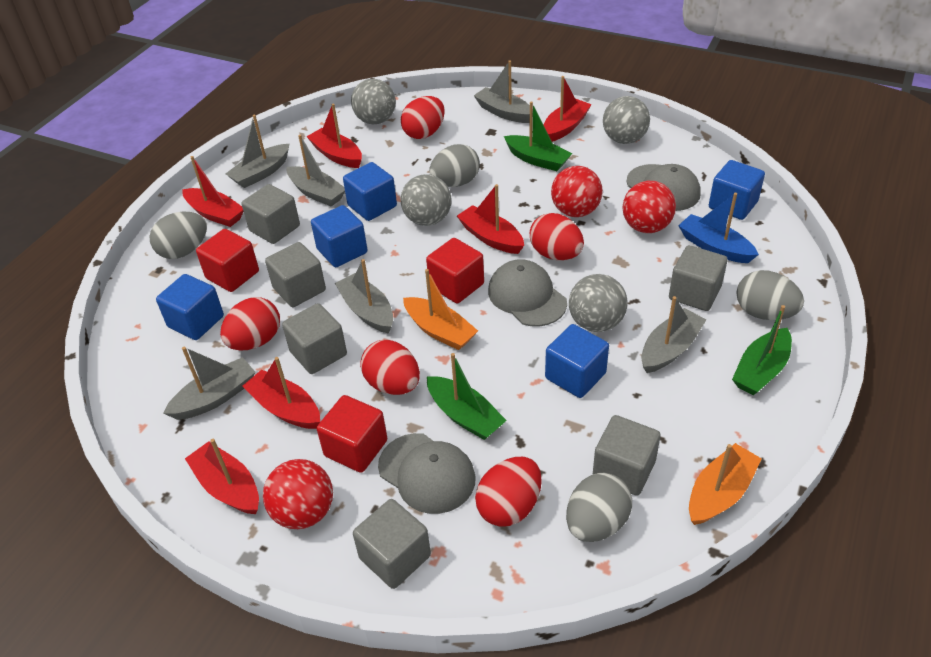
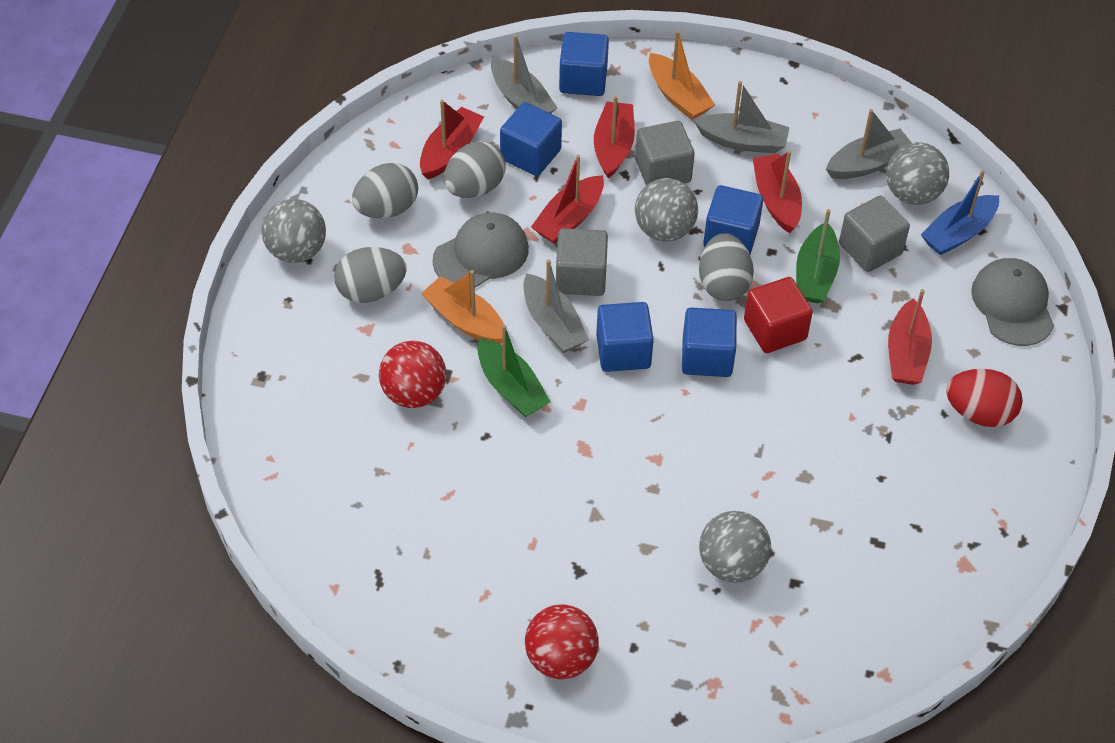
green boat: [427,353,507,440] [504,101,572,171] [732,305,792,395] = 3 -> [477,325,551,417] [796,209,840,303] = 2
grey boat: [163,347,256,420] [226,115,289,188] [287,135,345,206] [335,259,393,334] [474,60,530,123] [641,296,707,373] = 6 -> [491,35,557,114] [523,260,589,353] [693,81,790,153] [826,109,912,179] = 4
grey cap: [378,433,476,514] [488,259,567,326] [627,164,701,211] = 3 -> [432,212,529,288] [971,258,1054,346] = 2
grey cube: [241,184,300,244] [265,242,326,307] [282,303,347,374] [353,499,431,589] [592,415,661,495] [669,245,727,311] = 6 -> [556,228,608,296] [635,121,695,185] [839,196,910,272] = 3
red ball: [263,459,333,529] [551,166,603,217] [623,181,676,233] = 3 -> [379,341,446,408] [525,604,599,679] = 2
red boat: [183,156,244,227] [185,439,259,514] [242,357,320,429] [306,104,362,168] [457,184,524,254] [544,76,592,142] = 6 -> [420,100,484,179] [531,155,604,244] [594,96,635,179] [753,151,802,233] [888,289,932,385] = 5
red cube: [196,229,259,292] [317,395,387,473] [426,238,484,304] = 3 -> [744,277,813,353] = 1
red egg: [220,297,280,350] [360,340,420,395] [401,96,445,139] [475,457,542,527] [530,213,584,260] = 5 -> [946,369,1023,427] = 1

